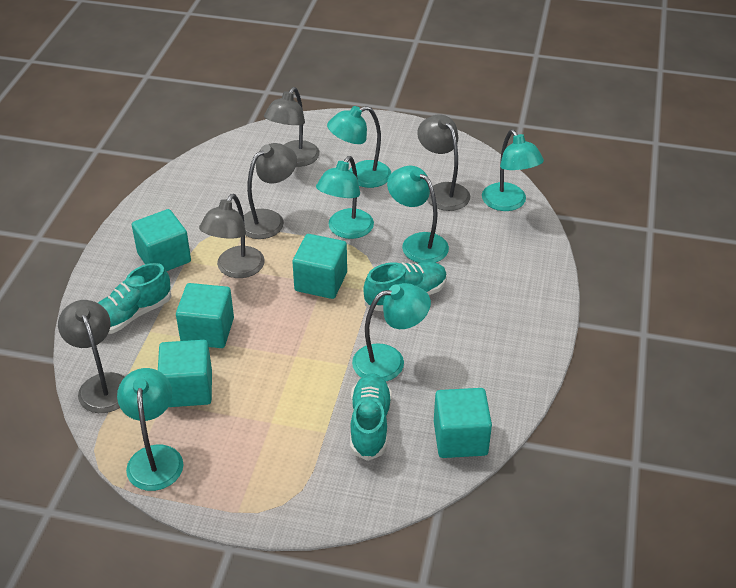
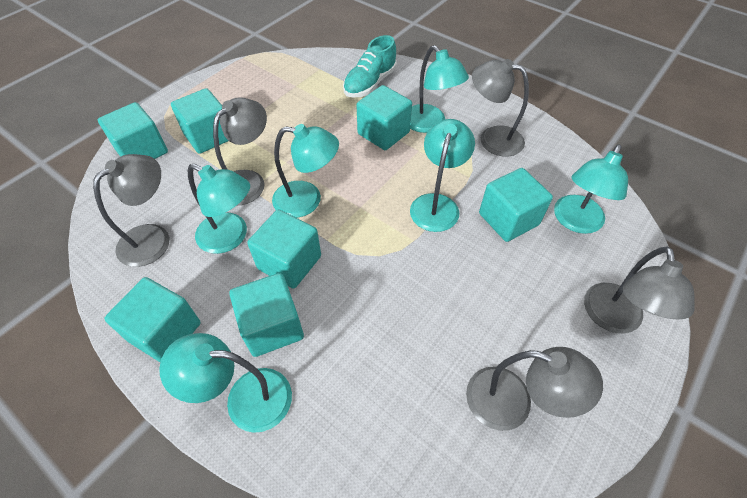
turquoise cube: [132,209,191,271] [158,340,212,407] [176,283,234,348] [292,234,347,299] [434,388,492,458] = 5 -> [98,102,168,159] [104,277,201,362] [171,88,228,154] [229,273,304,357] [247,209,321,289] [356,85,412,150] [479,168,553,242] = 7
turquoise shoe: [98,263,172,334] [350,373,392,461] [363,262,447,311] = 3 -> [343,35,397,97] = 1

